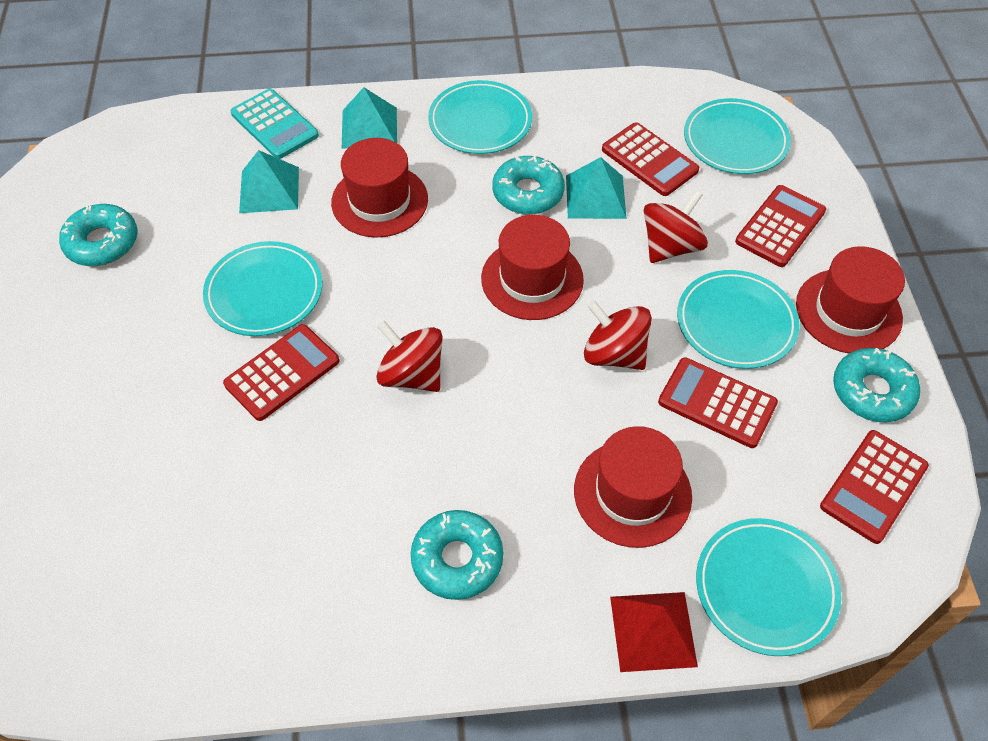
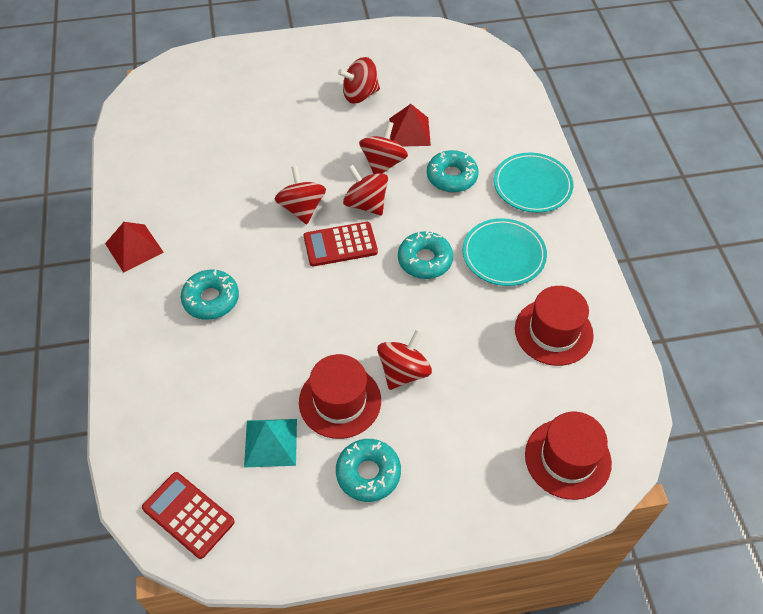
red calculator: [223,324,339,421] [602,122,699,196] [658,357,778,448] [735,185,826,267] [820,430,929,544] = 5 -> [142,472,235,559] [304,222,378,266] = 2
red hat: [331,138,428,238] [481,215,584,320] [574,426,692,548] [796,246,905,353] = 4 -> [299,354,381,439] [515,286,594,366] [525,412,612,500] = 3
red pyramid: [610,592,698,672] = 1 -> [105,222,164,273] [389,104,431,147] = 2
red spinning top: [377,320,443,392] [584,300,652,370] [644,190,708,263] = 3 -> [274,166,326,224] [338,57,380,104] [343,164,388,216] [359,122,408,174] [377,330,432,390] = 5
turquoise calculator: [231,89,319,159] = 1 -> none = 0
turquoise plate: [203,241,322,336] [428,80,532,154] [677,270,800,369] [684,98,791,174] [696,518,842,656] = 5 -> [463,218,547,286] [494,153,573,213] = 2
turquoise pyramid: [239,150,299,213] [342,87,397,149] [566,157,627,219] = 3 -> [244,419,297,467] = 1

